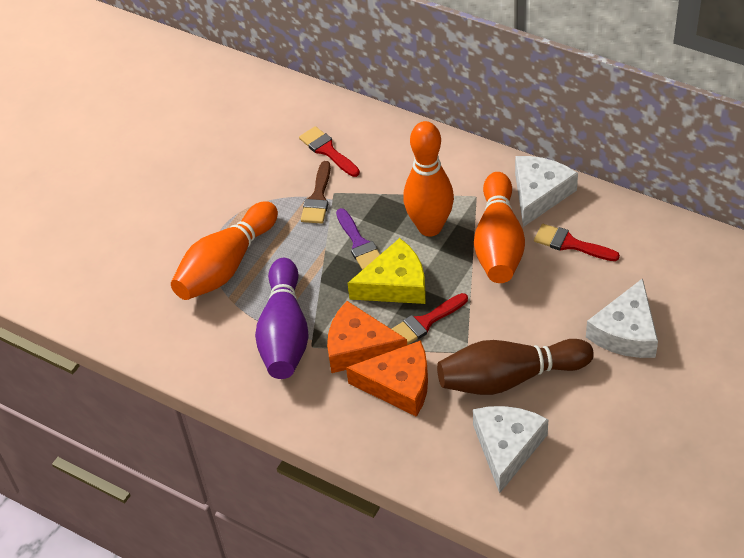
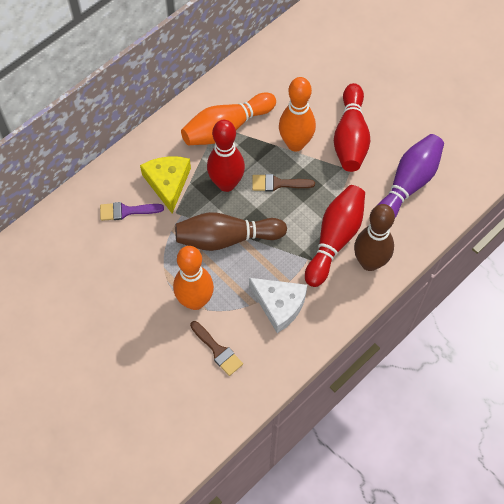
brown bowling pin: [437,339,594,395] = 1 -> [175,212,287,251] [354,204,395,271] = 2
brown brush: [301,161,331,224] = 1 -> [190,321,243,376] [252,174,315,192] = 2
orange cheese: [327,301,407,373] [346,340,428,417] = 2 -> none = 0
red bowling pin: none = 0 -> [207,120,245,192] [305,185,365,287] [334,83,370,172] = 3
red brush: [299,126,360,177] [392,293,468,345] [534,224,620,261] = 3 -> none = 0
white cheese: [473,406,548,494] [515,156,578,227] [586,278,658,358] = 3 -> [249,278,307,333] = 1

